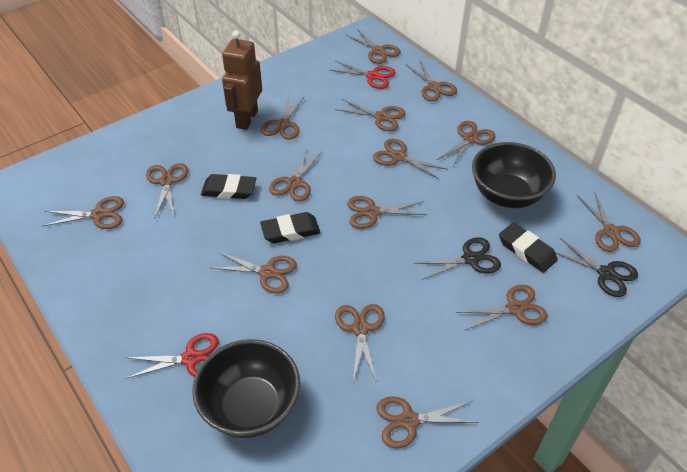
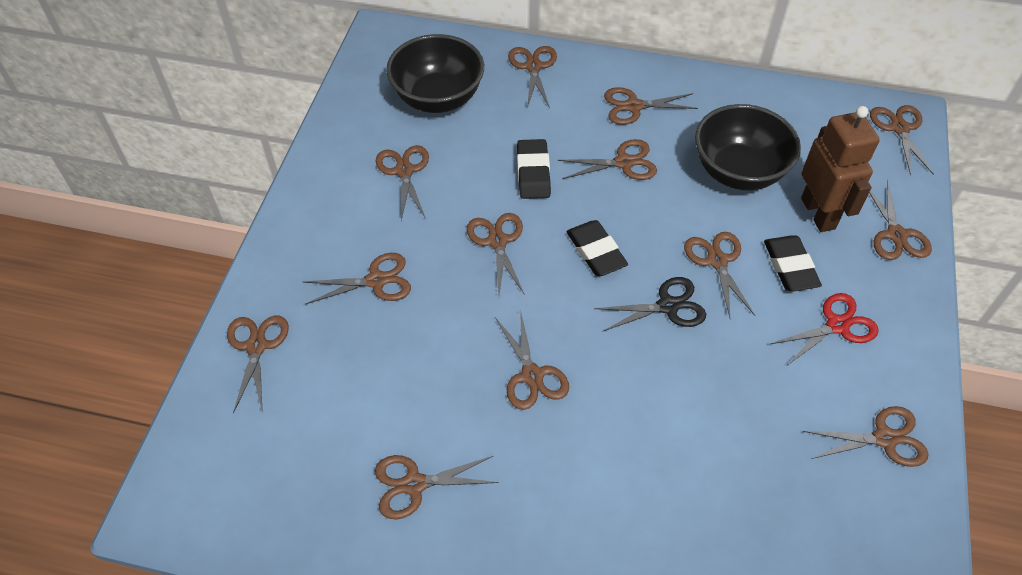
black scissors: [414,237,501,280] [555,238,638,297] = 2 -> [594,277,706,332] = 1
brown scissors: [42,196,124,229] [146,163,188,219] [210,251,297,294] [261,96,305,140] [269,148,322,202] [335,99,406,131] [335,304,385,382] [345,29,401,64] [347,196,427,229] [373,139,448,180] [376,396,479,449] [406,61,457,101] [437,121,496,168] [455,285,548,331] [577,191,641,252] = 15 -> [227,316,289,413] [303,253,411,304] [375,455,499,519] [376,145,429,220] [467,213,525,295] [495,309,569,410] [508,46,557,108] [558,139,657,180] [604,87,698,125] [684,232,755,318] [803,406,929,467] [869,180,932,260] [870,105,933,175] = 13
red scissors: [125,333,219,379] [329,61,396,89] = 2 -> [771,293,879,365] = 1

